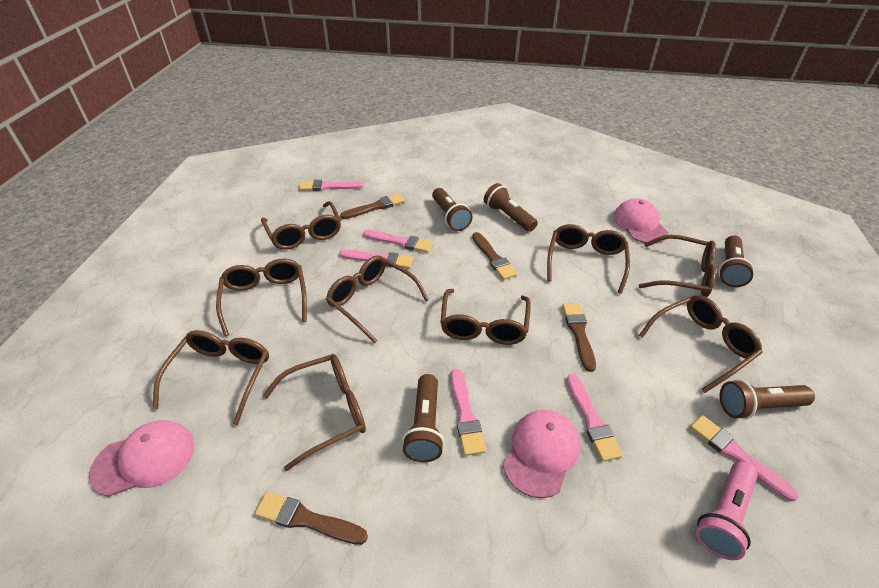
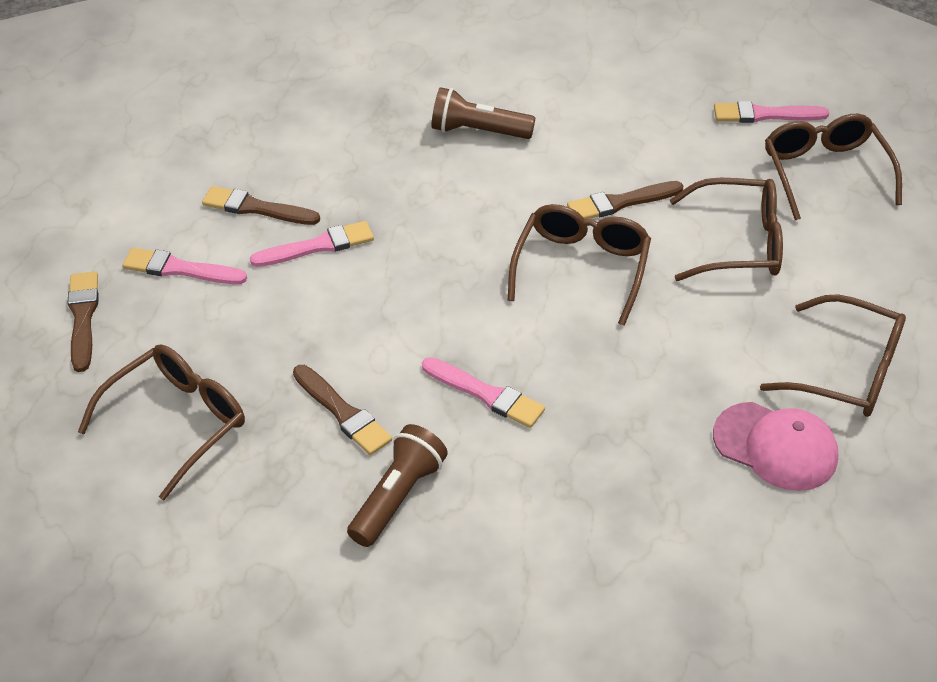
brown flashlight: [402,374,444,462] [432,188,472,231] [484,183,538,232] [718,235,754,287] [720,379,815,419] = 5 -> [347,424,448,547] [431,87,535,139] = 2
brown glasses: [153,330,269,425] [216,259,307,336] [261,201,341,250] [263,354,366,471] [326,255,429,344] [440,289,531,345] [547,224,630,294] [639,235,716,297] [639,295,763,393] = 9 -> [78,344,245,500] [508,204,651,326] [670,178,783,281] [760,294,906,417] [765,114,902,220] = 5
pink brush: [299,180,364,191] [339,249,414,269] [363,230,433,253] [451,369,486,456] [566,374,623,462] [690,415,799,501] = 6 -> [122,248,247,284] [250,221,374,267] [422,357,545,428] [714,101,829,123] = 4
pink cap: [89,420,194,497] [503,410,580,498] [613,198,669,244] = 3 -> [713,402,838,491] = 1
pink flashlight: [696,461,758,560] = 1 -> none = 0

